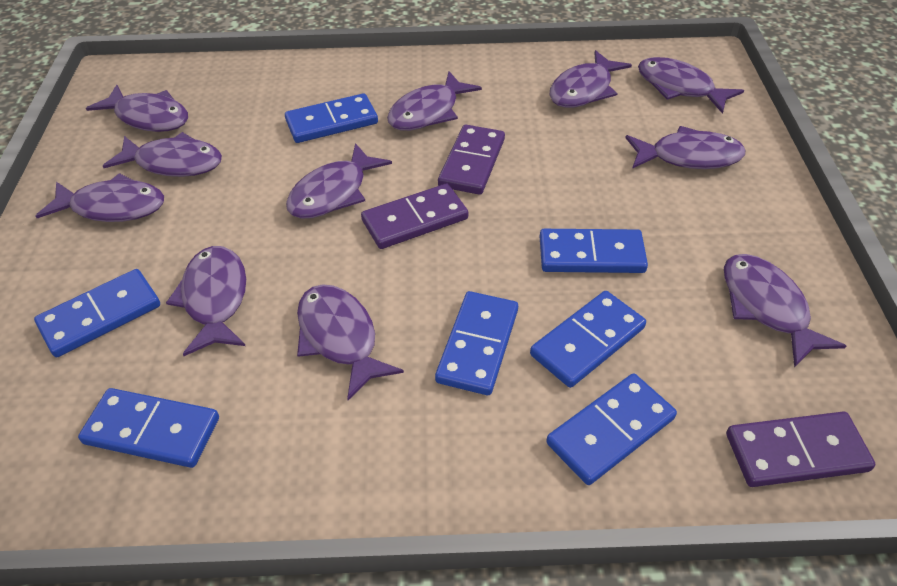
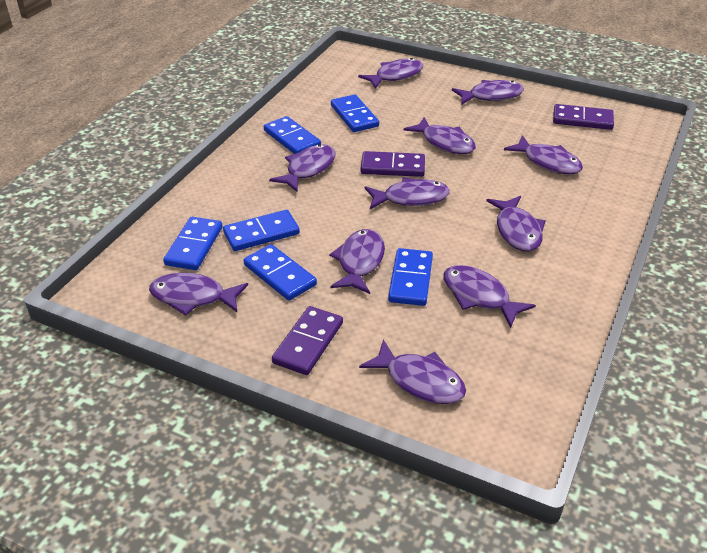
blue domino: [34,269,160,357] [78,388,219,468] [285,93,378,143] [435,291,518,395] [530,291,646,388] [540,229,648,273] [546,373,677,485] = 7 -> [163,217,222,270] [223,210,300,251] [244,244,317,301] [264,116,321,154] [331,94,379,132] [388,248,433,306] = 6

